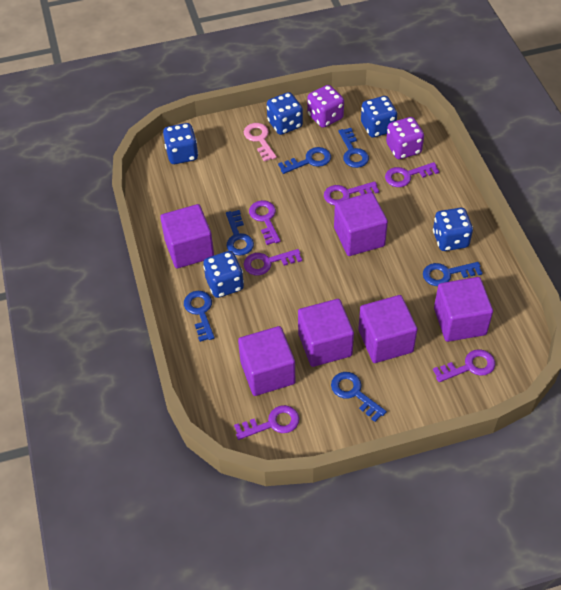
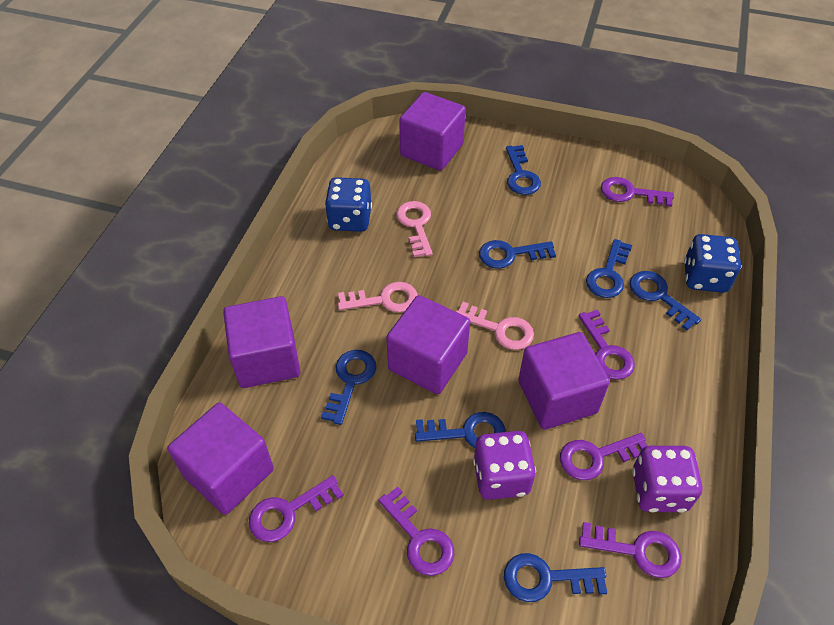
blue dice: [163,123,198,164] [203,251,244,298] [267,92,303,135] [361,96,397,138] [433,208,473,251] = 5 -> [325,177,372,232] [684,234,741,293] = 2
blue key: [184,291,215,342] [226,210,254,256] [278,147,331,174] [331,372,387,422] [339,128,369,168] [423,262,483,286] = 6 -> [321,350,376,425] [415,412,506,448] [479,240,556,269] [504,553,607,602] [506,145,541,195] [586,239,632,298] [630,271,701,330] = 7
pink key: [244,123,277,162] = 1 -> [338,282,418,313] [396,201,433,257] [456,302,534,350] = 3
purple cube: [160,204,214,268] [238,326,295,396] [298,299,354,367] [334,192,388,256] [358,295,418,363] [434,277,493,342] = 6 -> [167,403,274,515] [223,296,301,388] [386,295,470,394] [399,92,466,171] [518,332,610,430] = 5

